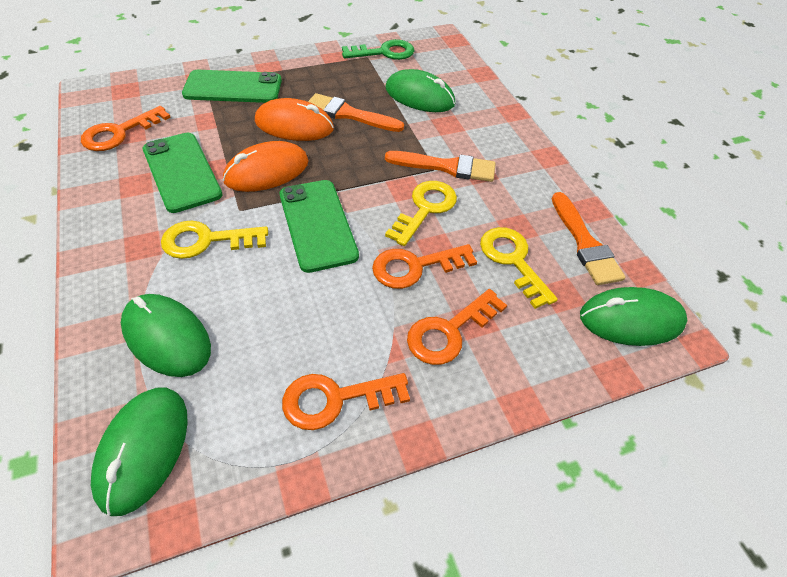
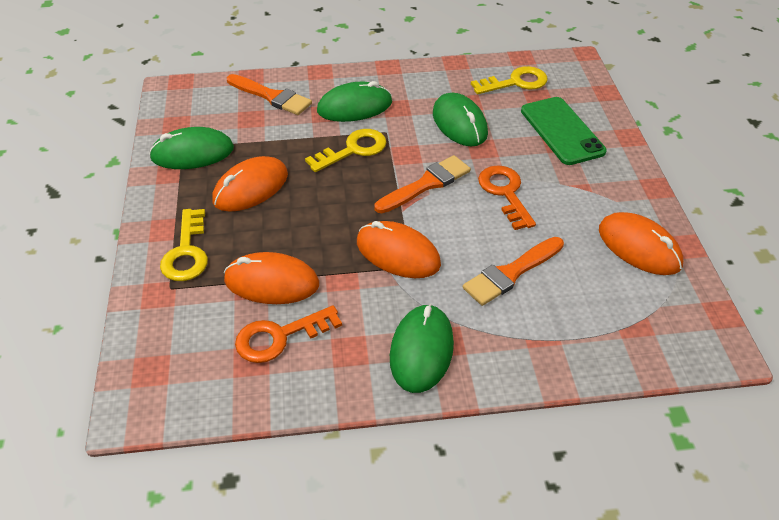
green key: [342,39,414,60] = 1 -> none = 0
green phone: [143,133,222,213] [182,70,282,103] [280,180,359,273] = 3 -> [521,97,607,165] = 1
orange key: [81,106,171,151] [282,373,410,430] [372,244,477,289] [407,289,507,365] = 4 -> [235,305,342,363] [478,165,536,230] = 2
orange mouse: [223,141,309,192] [255,98,334,141] = 2 -> [212,156,288,212] [224,252,319,304] [357,221,441,278] [599,212,683,275] = 4

